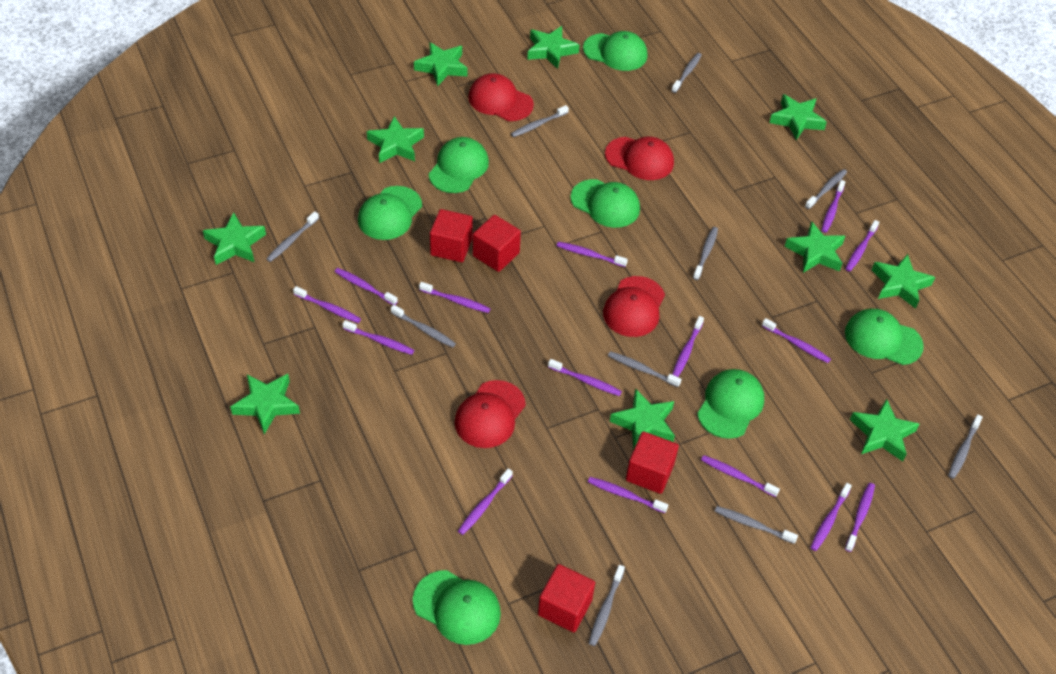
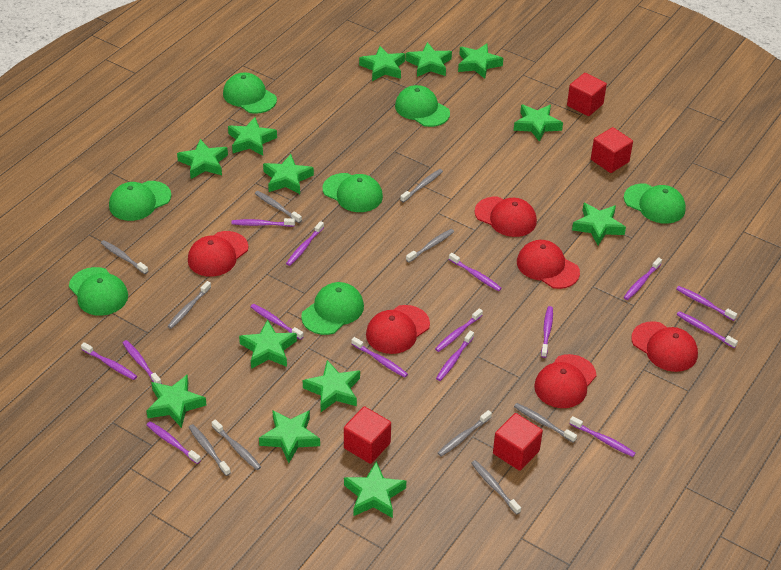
green star: [203,212,266,265] [230,374,300,434] [367,116,424,163] [414,42,467,87] [527,26,579,69] [610,388,675,450] [769,94,827,140] [784,221,845,273] [850,399,920,462] [872,254,935,309] = 10 -> [146,375,207,428] [177,139,228,179] [228,117,277,156] [239,320,297,369] [259,410,320,463] [263,154,314,194] [303,360,360,412] [344,461,406,518] [359,46,405,81] [406,42,452,77] [458,43,503,79] [514,105,563,142] [572,203,626,245] = 13
red cap: [454,380,526,448] [468,73,534,121] [603,276,665,337] [605,136,674,180] = 4 -> [188,231,248,277] [366,305,430,354] [475,197,537,237] [517,240,580,289] [534,354,596,408] [631,321,698,372] = 6

